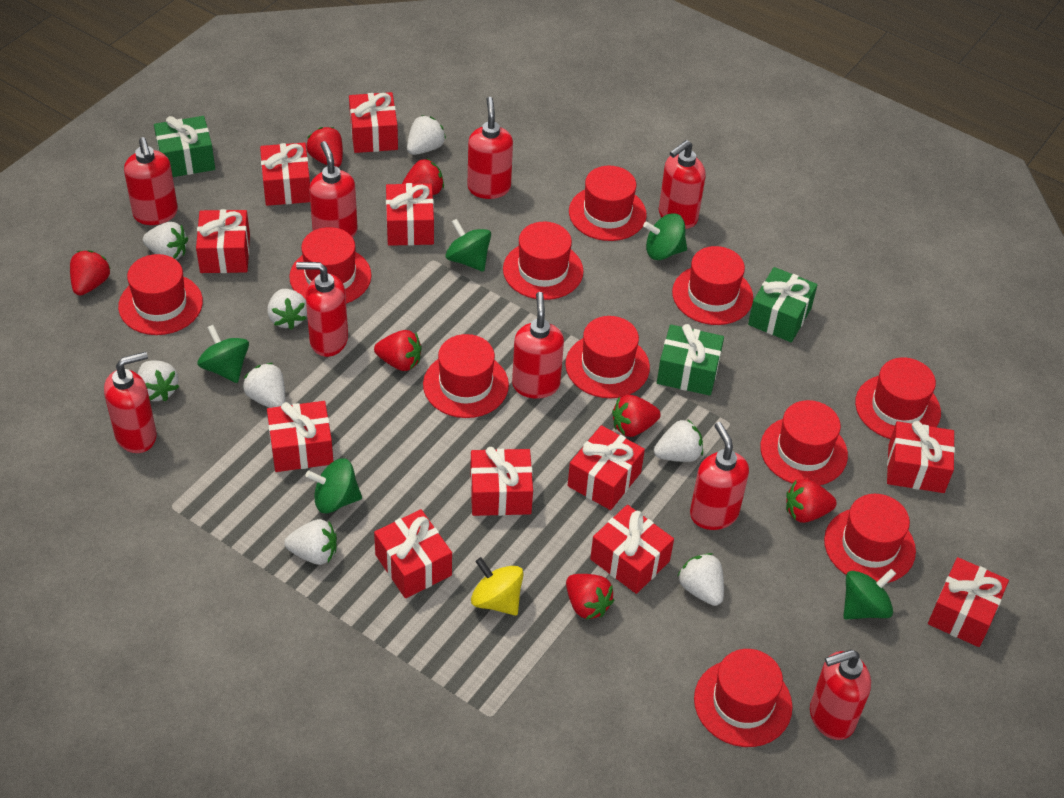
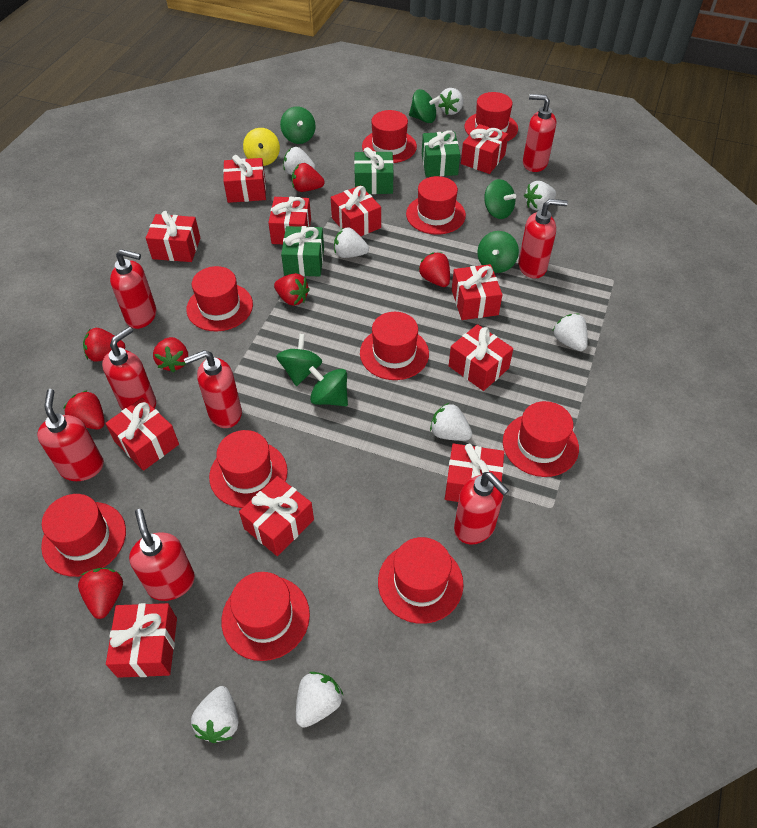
green spinning top: [197,325,249,383] [305,458,362,513] [446,219,491,272] [643,213,687,260] [843,569,896,619] = 5 -> [276,334,322,386] [280,106,316,144] [309,366,348,406] [409,89,441,123] [477,231,519,273] [484,179,516,219] = 6
red hat: [118,254,203,335] [289,227,372,304] [423,334,509,418] [503,222,584,300] [565,316,650,398] [569,166,647,241] [672,246,753,325] [694,649,793,747] [760,400,848,485] [824,494,916,583] [855,357,941,439] = 11 -> [41,494,126,577] [186,266,253,331] [209,430,288,508] [221,572,310,661] [360,312,429,380] [362,110,417,163] [378,537,464,624] [406,176,466,235] [465,92,518,141] [503,401,579,477] = 10
red soap dispenser: [104,352,157,453] [124,137,178,225] [296,262,348,357] [309,141,358,238] [467,97,513,199] [512,292,564,399] [659,140,706,229] [690,422,749,530] [810,650,871,740] = 9 -> [37,389,104,481] [102,327,156,410] [110,249,156,329] [129,509,195,601] [184,350,242,428] [454,472,509,544] [518,199,568,279] [523,94,556,172] = 8

